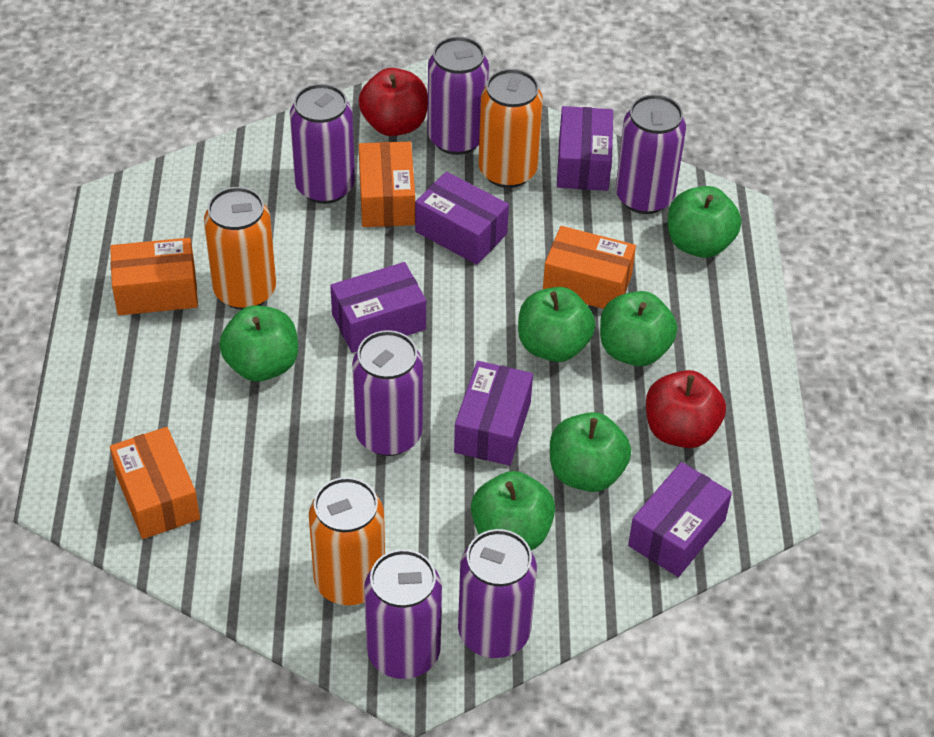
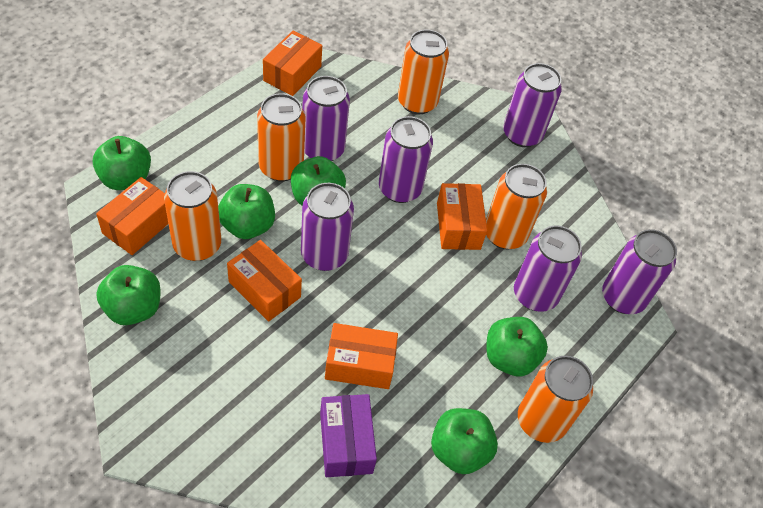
orange box: [110,238,198,315] [110,427,200,539] [359,142,415,227] [543,226,636,309] = 4 -> [96,177,168,255] [227,240,302,322] [263,31,322,96] [325,323,398,389] [437,183,487,250] = 5
orange can: [204,187,276,310] [309,477,385,605] [478,69,543,188] = 3 -> [164,171,221,261] [257,93,305,181] [398,30,449,114] [486,164,547,249] [518,356,593,443] = 5
purple box: [330,262,426,353] [415,172,509,265] [454,361,533,466] [557,106,613,191] [628,462,732,577] = 5 -> [320,394,377,477] = 1
red apple: [359,68,428,136] [646,370,726,448] = 2 -> none = 0

